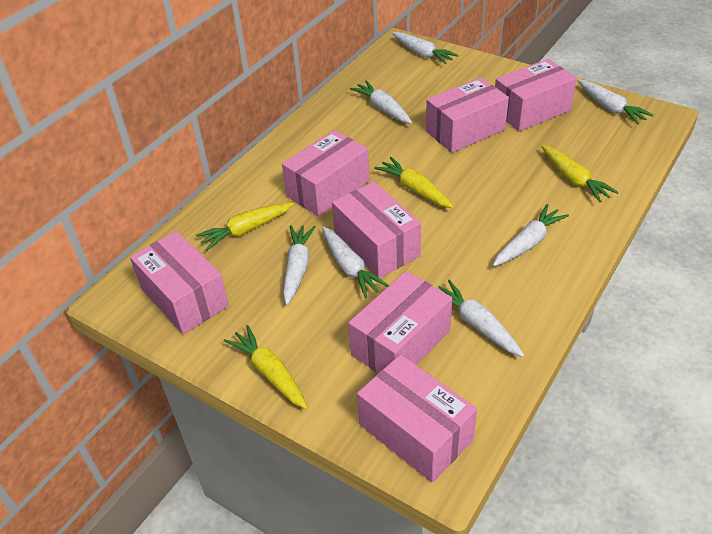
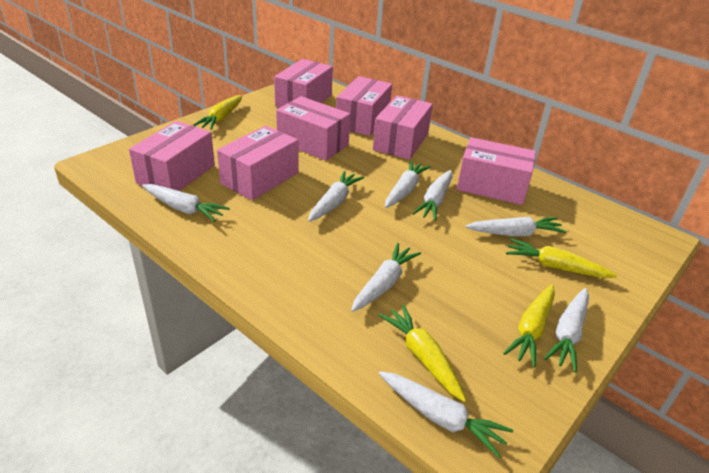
white carrot: [283,225,316,305] [322,226,389,298] [350,81,412,124] [392,32,459,64] [438,280,524,357] [493,204,569,266] [577,79,653,124] = 7 -> [142,184,230,222] [308,171,364,222] [351,243,421,312] [379,371,513,458] [385,160,431,208] [412,170,453,221] [465,217,566,236] [544,288,589,372] = 8

